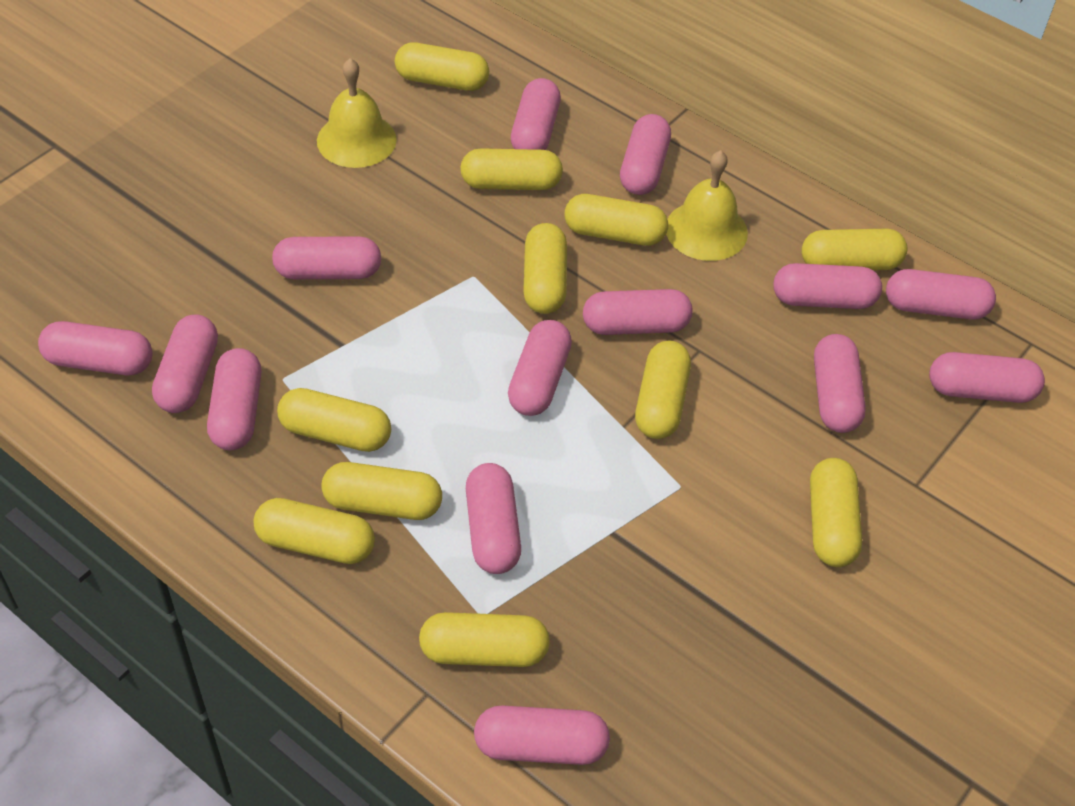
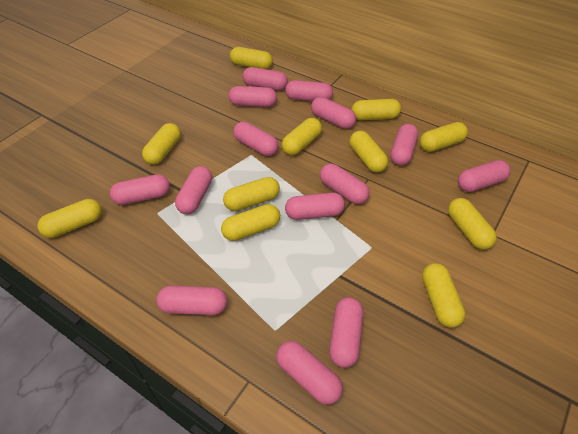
yellow bell: [317,58,397,168] [666,150,748,261] = 2 -> none = 0

